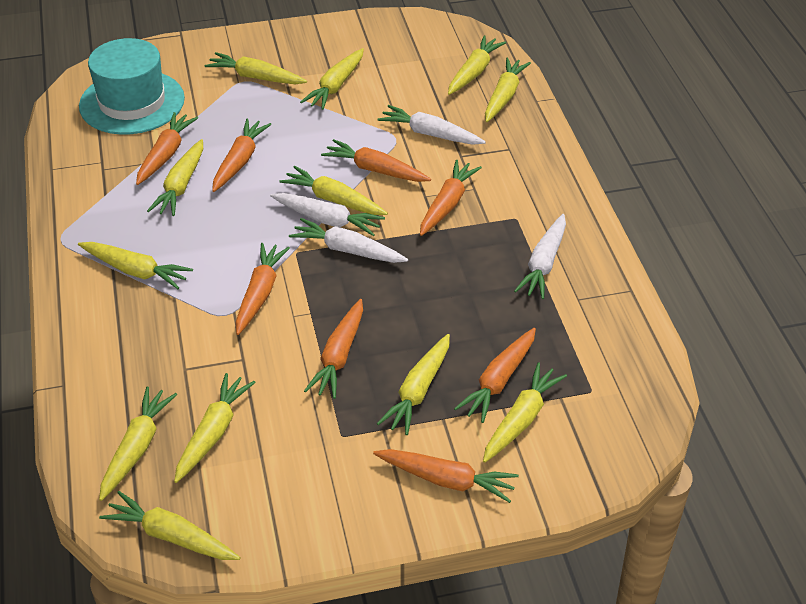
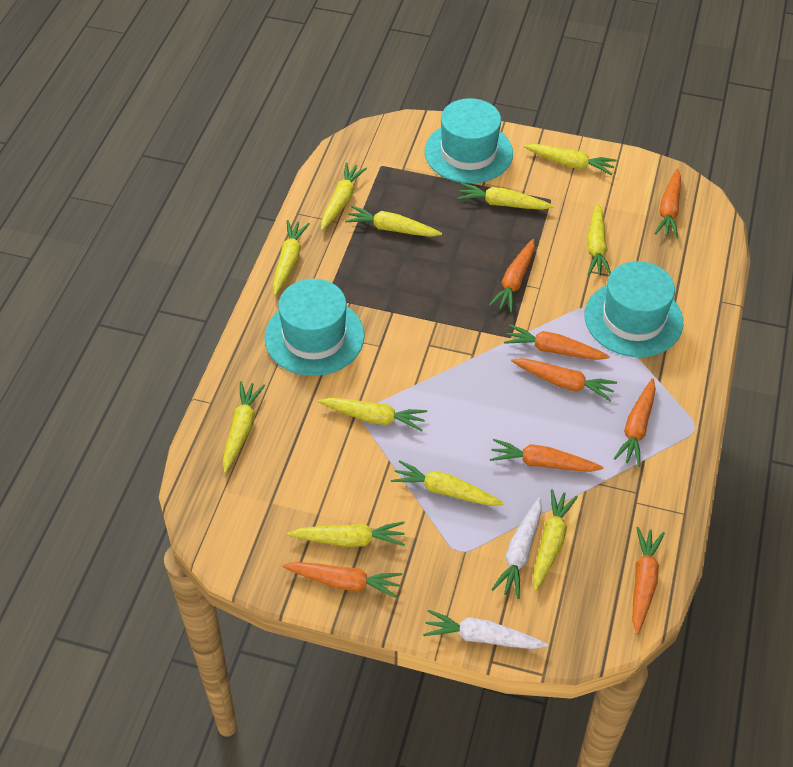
turquoise hat: [79,38,185,135] = 1 -> [265,279,365,376] [425,98,513,184] [584,261,683,357] = 3
white carrot: [270,193,385,236] [289,218,408,263] [377,105,486,145] [514,214,566,299] = 4 -> [423,610,548,649] [491,497,542,599] = 2
yellow carrot: [78,242,193,289] [99,387,177,501] [99,491,240,560] [147,139,203,216] [174,373,256,483] [205,52,307,84] [279,166,388,215] [300,48,364,110] [377,334,450,435] [448,35,506,95] [483,362,567,463] [485,57,531,122] = 12 -> [223,381,265,473] [273,220,310,295] [287,522,405,547] [318,398,427,432] [321,163,367,231] [345,206,442,237] [391,460,504,506] [457,183,554,210] [523,144,617,175] [533,489,578,591] [587,203,611,276] = 11

